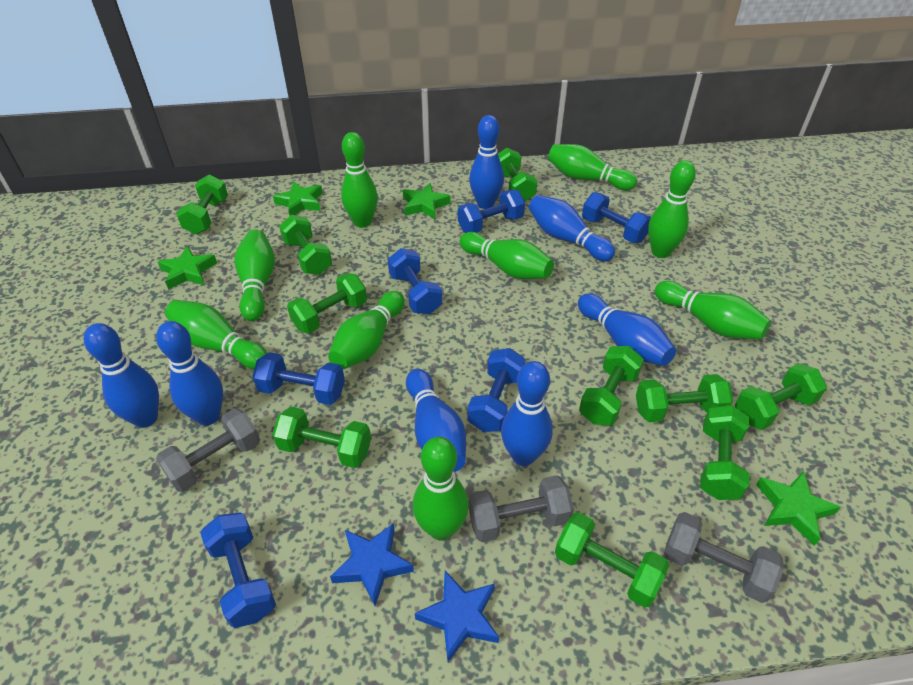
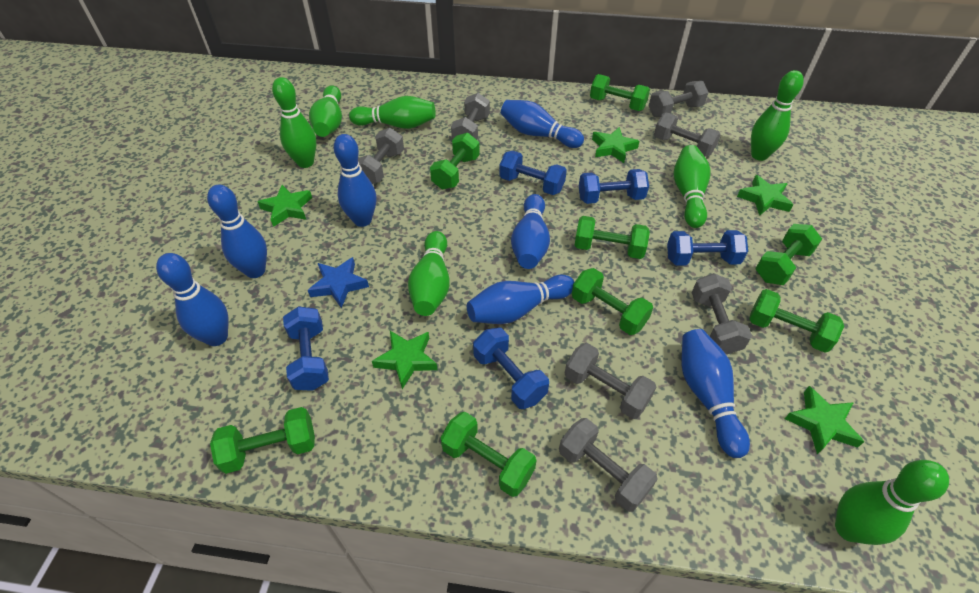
blue dumbbell: [200,513,276,628] [252,352,345,405] [388,248,442,315] [458,190,525,233] [467,348,525,432] [582,192,651,243] = 6 -> [283,306,329,391] [473,327,549,409] [499,151,567,195] [579,169,649,204] [667,230,748,266] = 5
blue star: [330,523,414,606] [415,571,499,662] = 2 -> [308,257,369,308] = 1
green bowling pin: [165,300,267,369] [235,229,275,321] [328,291,405,369] [341,132,378,228] [413,437,469,541] [459,232,554,279] [548,144,637,190] [648,160,696,258] [655,281,771,339] = 9 -> [272,77,317,168] [309,85,342,137] [349,96,436,129] [408,231,450,316] [674,145,711,228] [751,70,804,161] [835,460,949,545] = 7
green dumbbell: [177,175,228,234] [272,407,371,468] [279,215,332,275] [287,273,367,333] [498,148,537,201] [555,512,669,608] [579,346,644,425] [636,374,733,422] [700,405,749,500] [735,363,827,430] = 10 -> [210,407,315,474] [430,133,480,189] [441,412,537,497] [572,268,653,335] [574,216,650,259] [590,74,650,111] [750,289,844,353] [756,224,822,285] = 8
green star: [158,246,217,290] [273,181,323,215] [403,183,451,219] [756,471,841,546] = 4 -> [258,185,312,227] [372,331,438,389] [592,127,640,163] [737,175,793,216] [785,386,864,454] = 5
grey dumbbell: [156,408,260,492] [469,475,574,542] [664,512,784,603] = 3 -> [358,128,404,184] [451,93,490,139] [559,418,658,512] [565,343,656,419] [649,81,709,118] [654,113,721,156] [692,273,752,354] = 7

